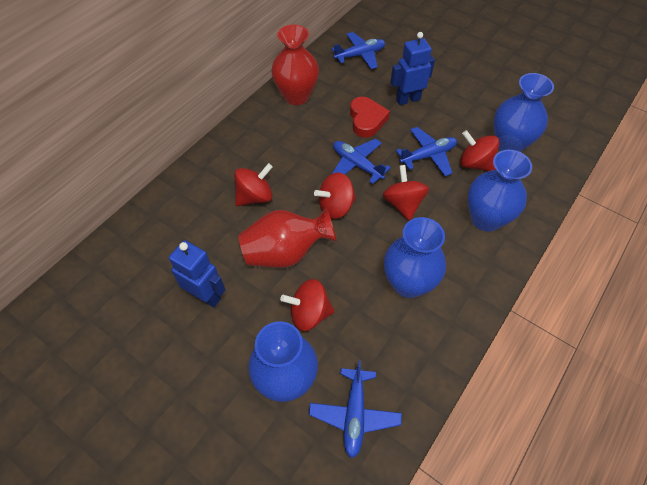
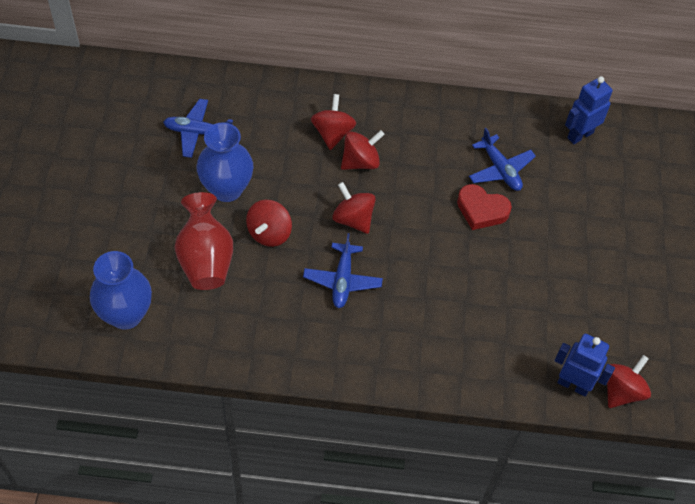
blue plane: [309,360,402,458] [332,32,385,69] [332,139,391,184] [396,127,457,176] = 4 -> [163,99,233,158] [303,233,383,308] [469,128,536,191] = 3
blue vase: [248,321,318,402] [384,217,446,298] [467,150,532,232] [494,73,554,152] = 4 -> [90,251,152,330] [196,122,254,202] = 2
red vase: [239,207,337,268] [271,25,319,105] = 2 -> [174,192,233,290] = 1

